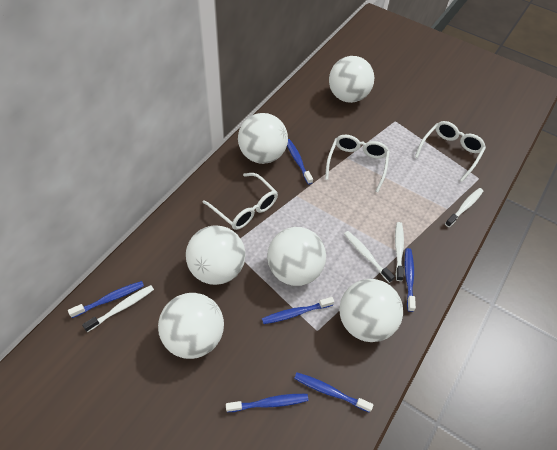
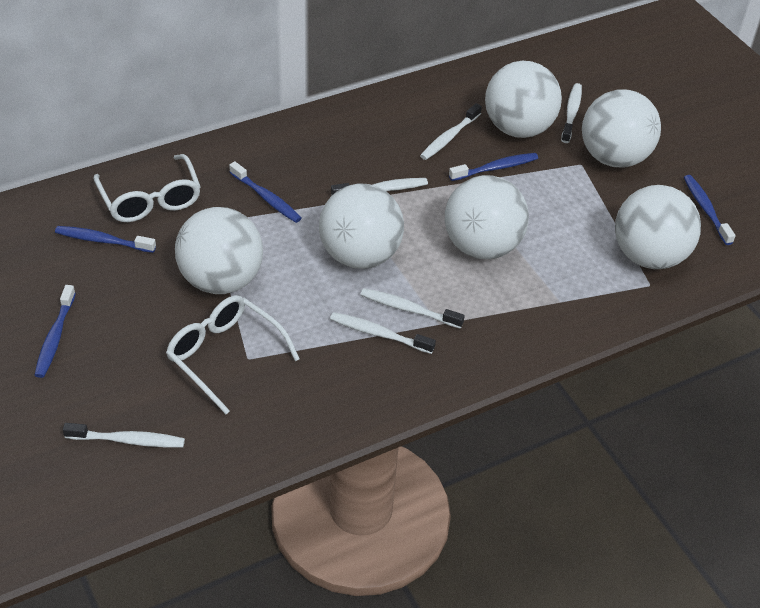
blue toothbrush: [68,281,144,318] [226,394,308,412] [262,297,334,324] [287,139,313,185] [294,373,373,413] [405,248,416,312] = 6 -> [35,285,76,378] [55,226,156,253] [229,161,301,223] [449,153,538,181] [684,175,736,245] = 5
white glasses: [202,173,278,230] [325,135,390,192] [415,121,486,182] = 3 -> [93,154,201,222] [166,295,300,414] = 2
white toothbrush: [82,285,154,332] [344,231,395,283] [395,222,404,281] [445,188,483,227] = 4 -> [63,423,185,447] [330,312,436,354] [331,178,428,195] [360,288,465,329] [420,103,482,160] [561,83,582,143] = 6

